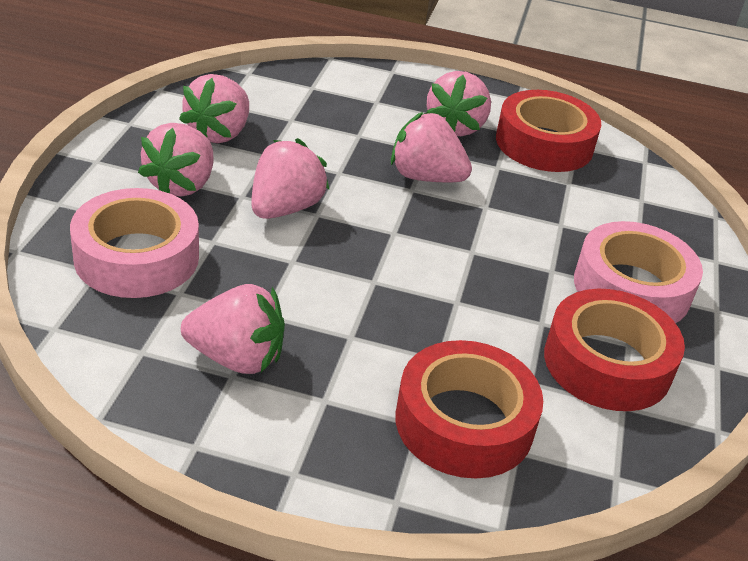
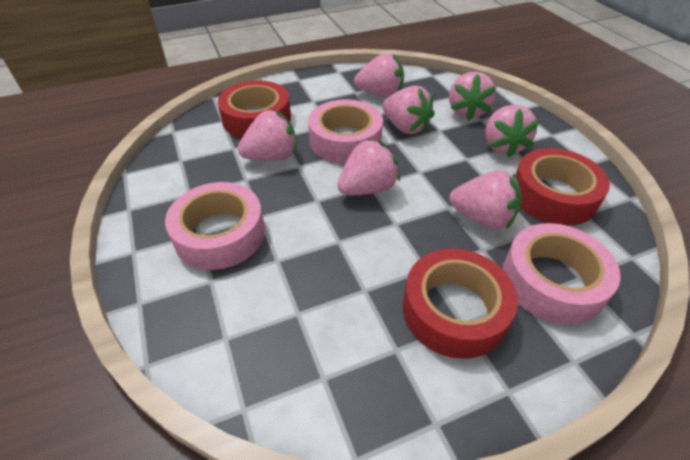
pink strawberry: [138,123,213,197] [179,74,249,143] [181,284,285,374] [251,138,330,219] [391,112,472,182] [426,71,491,136] = 6 -> [238,109,297,161] [337,139,400,195] [354,53,404,98] [382,85,435,134] [449,72,496,120] [449,170,522,229] [485,105,540,158] = 7
pink tape: [70,188,199,298] [574,221,703,323] = 2 -> [165,182,265,270] [308,99,383,163] [502,223,621,325] = 3

